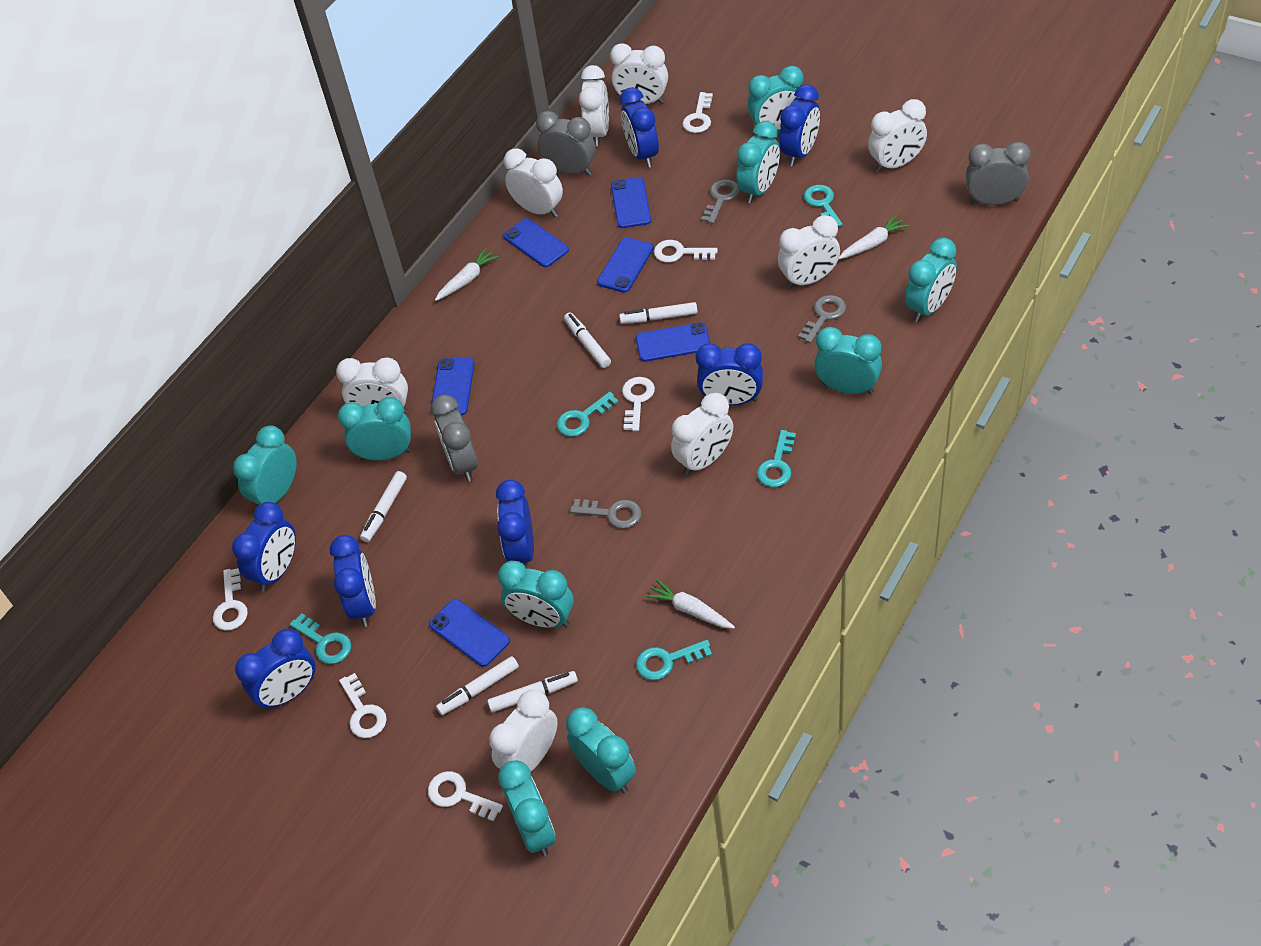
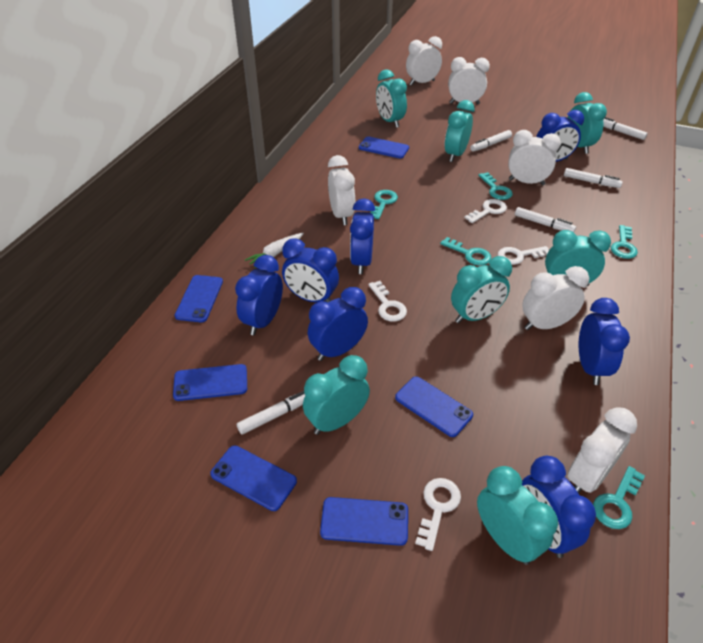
grey clock: [431,395,478,482] [536,111,596,176] [966,142,1031,205] = 3 -> none = 0
grey key: [570,499,641,529] [701,179,740,224] [798,295,846,343] = 3 -> none = 0
turquoise clock: [233,425,297,505] [338,397,411,461] [498,561,574,628] [498,760,556,856] [566,707,636,794] [736,121,780,203] [748,66,804,131] [814,327,882,394] [905,238,957,322] = 9 -> [303,355,370,435] [376,69,407,128] [445,100,475,162] [451,256,512,323] [477,466,558,565] [545,230,611,286] [568,92,607,154] = 7
white carrot: [435,248,499,301] [645,579,735,629] [839,215,909,259] = 3 -> [245,233,304,268] = 1
white clock: [336,358,408,414] [489,690,558,771] [504,148,563,217] [579,65,609,147] [610,43,668,104] [671,393,733,476] [778,215,840,289] [868,99,927,173] = 8 -> [328,155,355,225] [406,36,442,86] [448,57,490,104] [508,130,561,185] [522,266,589,330] [567,407,637,494] = 6
white key: [213,568,248,631] [339,673,387,738] [428,771,503,821] [622,377,655,431] [654,240,718,263] [683,92,713,133] = 6 -> [368,281,407,322] [415,478,461,551] [465,199,507,223] [498,246,549,265] = 4

